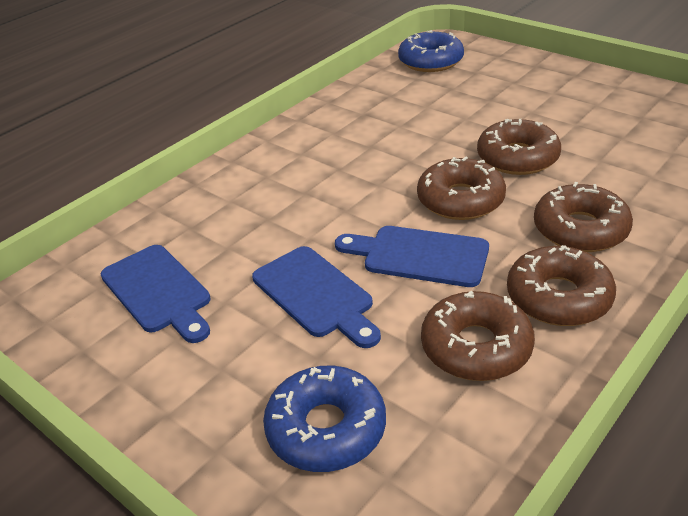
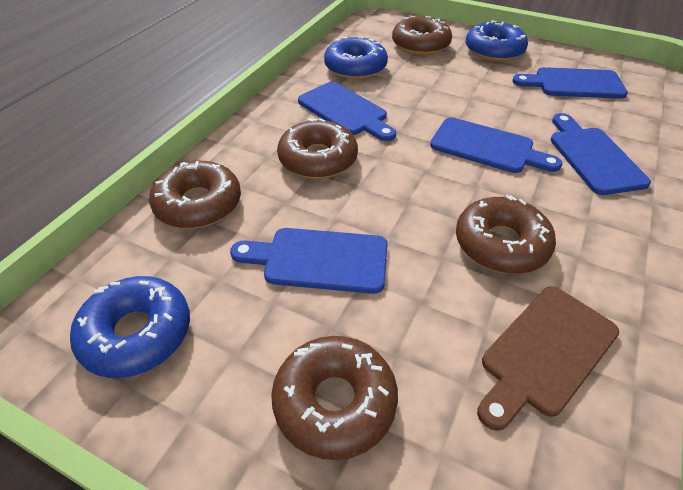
blue cutting board: [101,245,210,343] [252,246,381,348] [335,226,489,287] = 3 -> [230,228,388,294] [298,82,396,141] [430,117,562,173] [512,67,628,99] [551,113,651,195] = 5
blue donut: [263,366,386,472] [398,30,464,72] = 2 -> [70,276,190,378] [324,37,388,79] [466,20,528,61] = 3
brown cutting board: none = 0 -> [477,286,619,431] = 1

